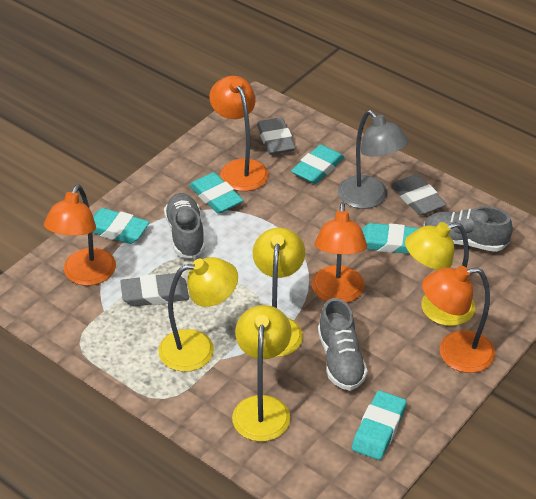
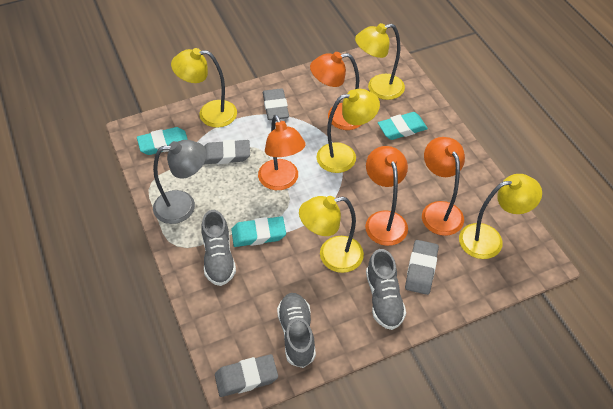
grey eraser: [120,273,189,307] [257,117,296,155] [391,174,447,216] = 3 -> [203,140,250,165] [215,354,278,397] [263,88,289,120] [405,240,439,295] = 4
turquoise eraser: [92,208,150,244] [189,172,243,214] [291,144,345,184] [352,391,407,460] [362,223,419,254] = 5 -> [137,127,188,155] [231,216,286,247] [378,112,428,140] = 3
yellow lamp: [158,257,238,372] [232,305,292,442] [253,228,305,357] [405,222,475,326] = 4 -> [171,48,237,128] [299,196,364,273] [317,89,380,173] [355,23,405,100] [459,174,542,259] = 5

